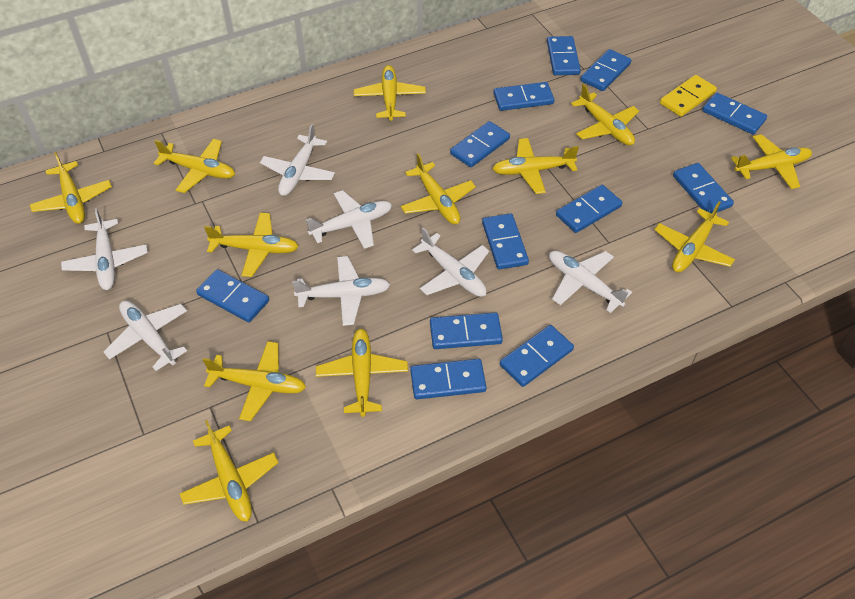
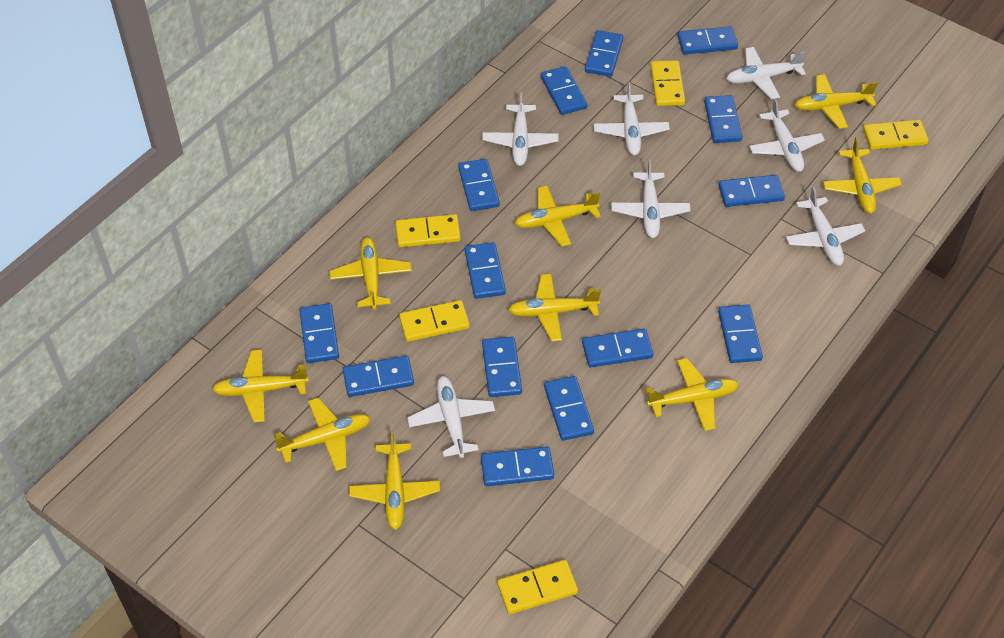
blue domino: [196,269,269,322] [410,359,486,399] [430,312,503,349] [450,121,510,168] [482,213,529,270] [493,82,554,111] [500,325,574,387] [547,36,581,75] [556,185,622,233] [580,49,631,91] [673,163,734,214] [702,93,767,134] = 12 -> [299,303,339,363] [343,356,414,397] [458,159,500,211] [464,242,506,299] [481,447,554,486] [482,337,522,397] [541,66,588,115] [544,376,594,441] [582,329,653,367] [585,30,623,77] [677,26,738,54] [704,95,743,143] [718,175,785,207] [718,304,763,363] = 14
yellow domino: [660,75,717,117] = 1 -> [395,214,461,247] [399,300,470,342] [497,560,578,614] [650,60,685,106] [863,120,929,150] = 5
yellow plane: [30,152,112,224] [154,139,235,193] [179,420,279,522] [203,341,306,421] [204,213,299,277] [316,329,408,417] [354,65,426,121] [401,153,476,225] [492,138,579,194] [571,84,639,146] [654,201,735,272] [731,134,812,189] = 12 -> [212,349,309,423] [274,398,371,471] [329,237,412,310] [349,431,440,530] [508,274,601,341] [515,186,601,246] [645,358,739,431] [795,74,878,129] [823,137,902,214] = 9

